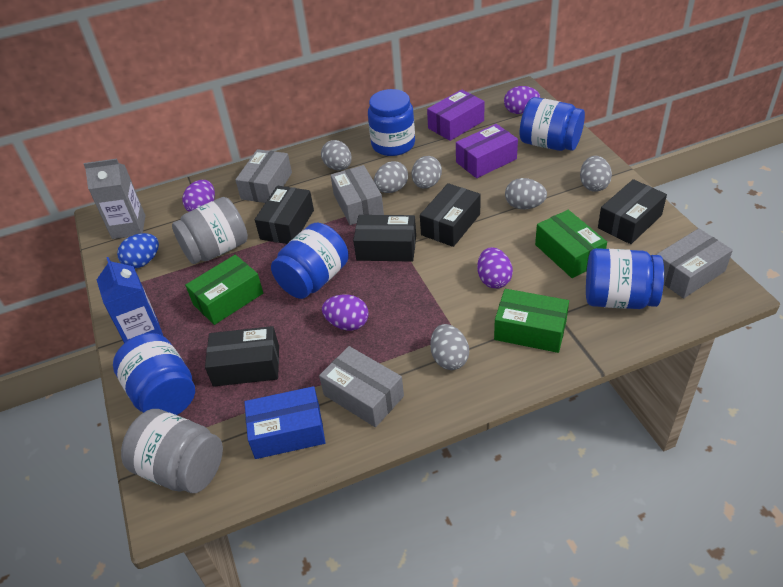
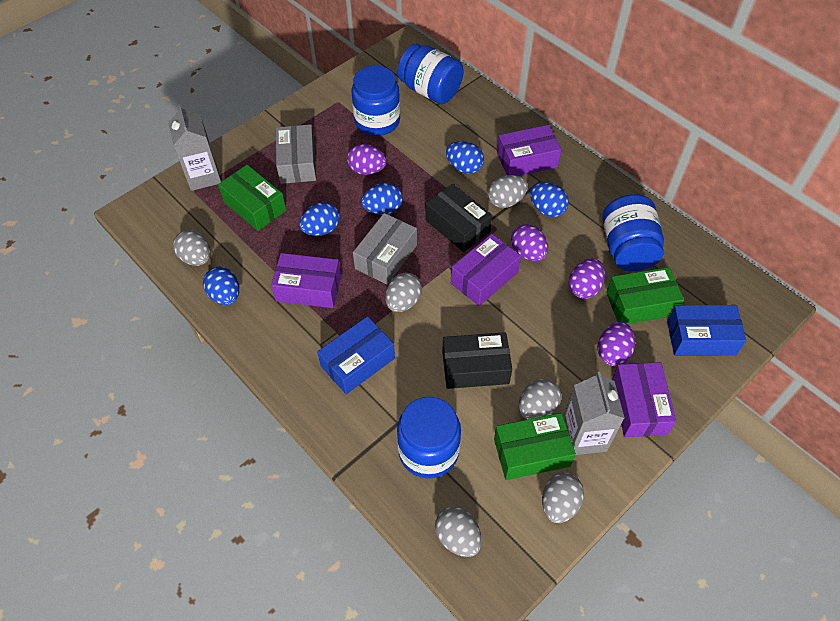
black box: [205,326,279,387] [255,186,314,244] [353,215,416,262] [420,183,481,247] [598,179,667,244] = 5 -> [425,184,492,252] [442,332,512,389] = 2
blue box: [244,386,326,459] = 1 -> [317,316,395,394] [667,305,746,356] = 2
blue carton: [97,257,163,343] = 1 -> none = 0
blue egg: [117,233,159,268] = 1 -> [203,267,239,305] [299,202,340,236] [361,183,403,215] [446,141,484,174] [530,182,569,217] = 5
blue jar: [113,333,195,415] [271,223,349,299] [368,89,415,156] [520,97,585,151] [586,248,664,309] = 5 -> [351,66,400,136] [397,397,461,479] [398,44,464,104] [602,194,664,272] = 4
grey box: [235,149,292,203] [319,346,404,427] [330,165,384,225] [656,228,733,298] = 4 -> [276,124,316,184] [353,213,417,285] = 2
grey carton: [84,159,145,239] = 1 -> [168,104,221,191] [563,372,625,455] = 2
grey jar: [121,409,223,493] [172,197,248,264] = 2 -> none = 0
purple box: [427,89,485,141] [456,124,518,178] = 2 -> [271,253,341,308] [451,234,521,306] [497,125,562,176] [612,362,676,437] = 4

